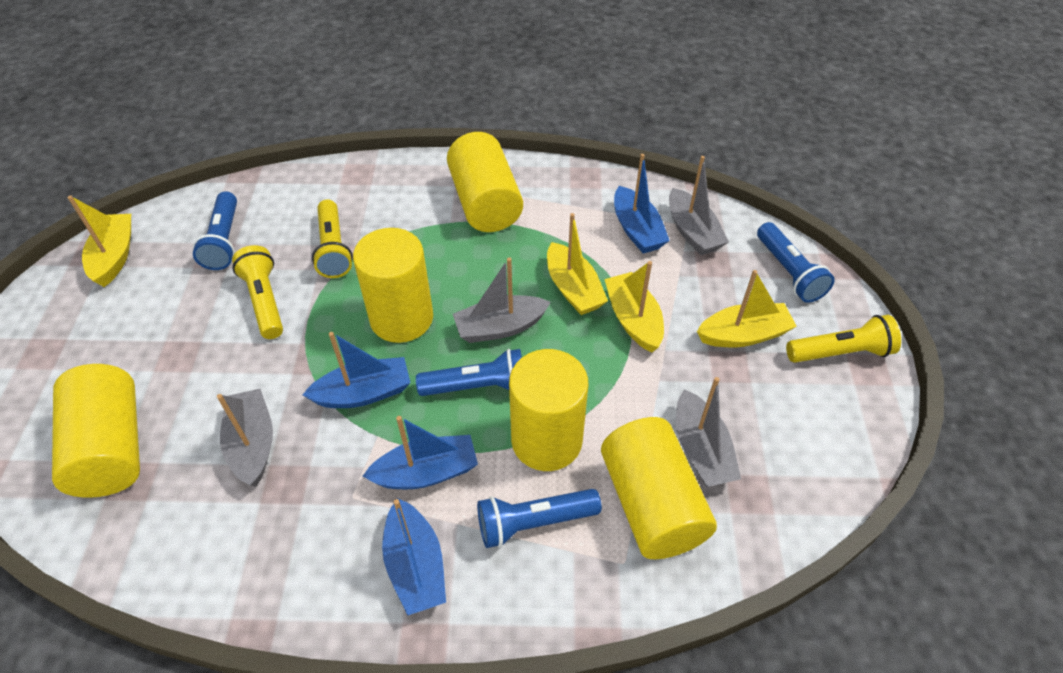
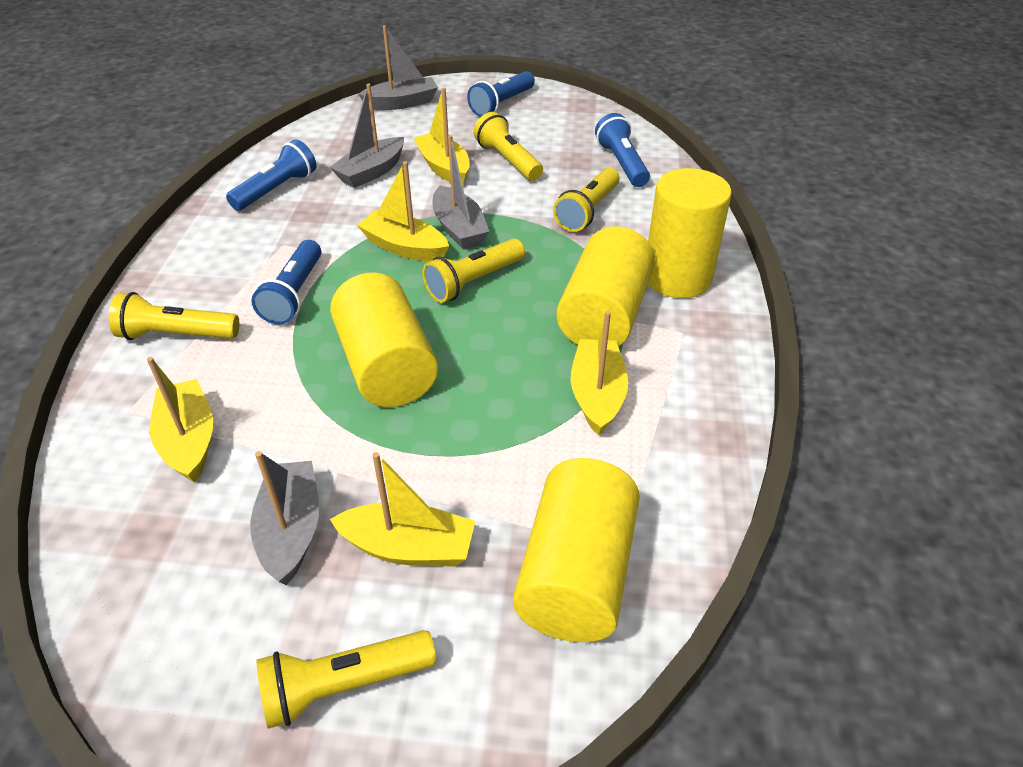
blue boat: [303,332,411,408] [363,416,478,489] [382,498,446,616] [614,154,670,254] = 4 -> none = 0
yellow boat: [67,196,131,287] [547,213,608,315] [605,261,664,353] [697,270,797,347] = 4 -> [147,357,213,483] [330,452,475,567] [357,161,449,261] [413,88,470,186] [571,311,628,436] = 5
yellow cylinder: [52,364,140,498] [353,228,433,343] [447,132,523,232] [509,349,588,471] [601,417,717,559] = 5 -> [330,272,438,407] [513,458,640,642] [556,226,655,346] [648,168,732,298] = 4
yellow flashlight: [232,245,283,339] [312,199,353,278] [786,315,901,363] = 3 -> [109,292,239,340] [256,630,436,729] [422,239,525,303] [474,112,543,181] [553,168,620,232] = 5

